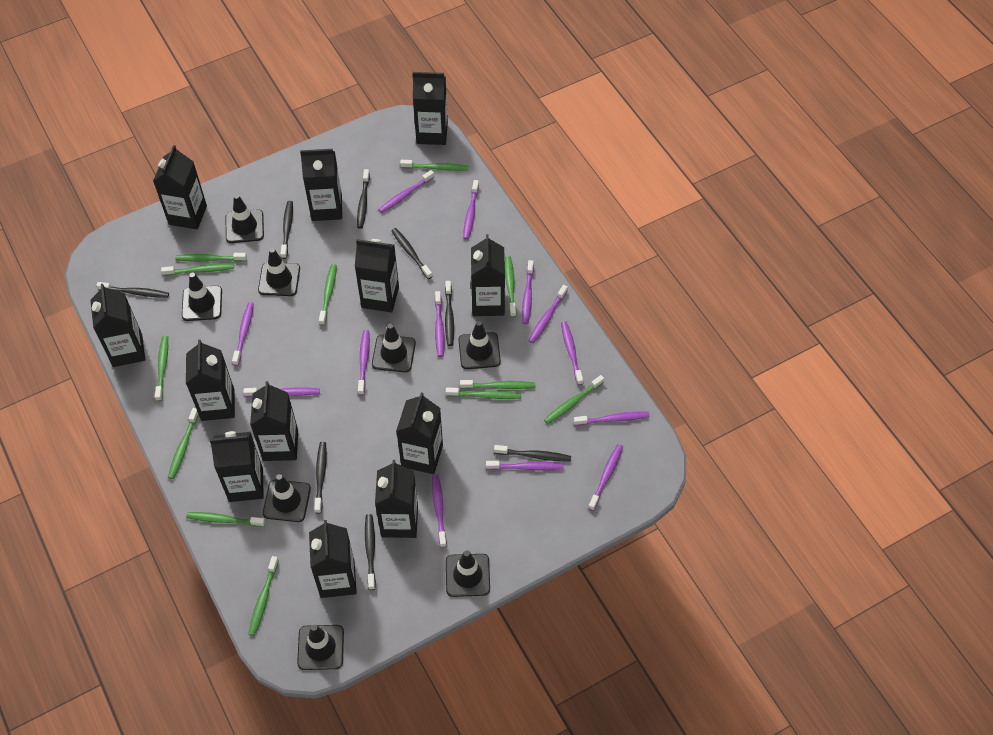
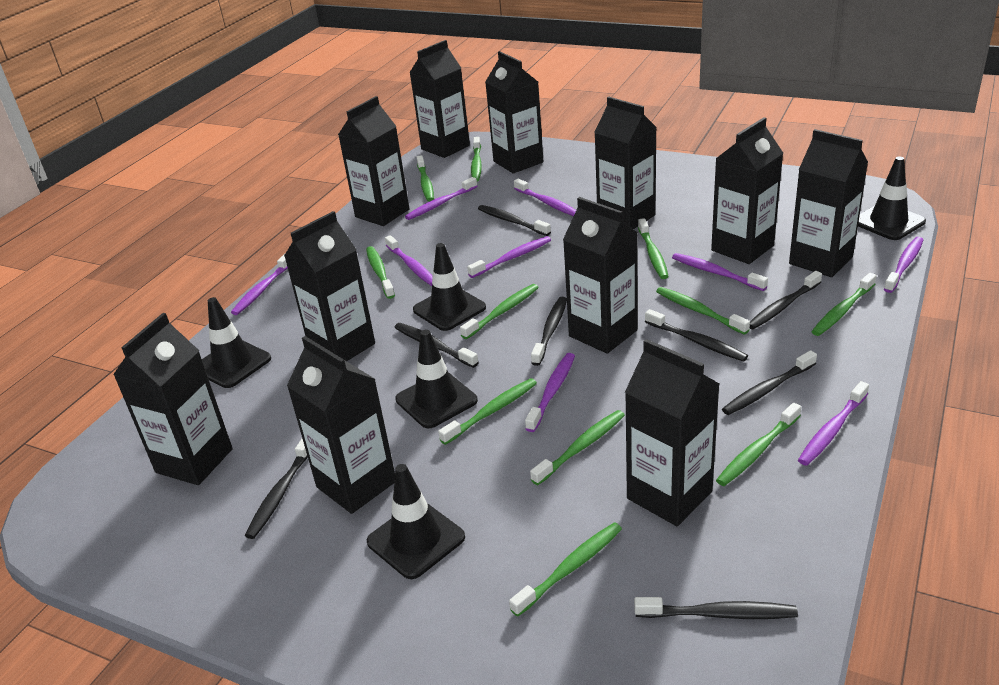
black carton: [90,284,145,367] [153,145,207,229] [186,339,235,421] [210,431,264,502] [250,381,298,461] [300,149,342,221] [309,520,357,598] [355,239,399,313] [375,460,418,538] [396,392,443,474] [413,72,448,145] [471,234,505,316] = 12 -> [113,313,233,485] [284,211,375,361] [287,336,395,514] [338,96,410,226] [409,40,470,158] [485,51,544,173] [563,197,638,354] [594,97,657,229] [625,339,719,526] [711,117,783,264] [789,129,868,277] = 11
black traffic cone: [182,273,222,321] [226,194,264,243] [258,248,300,296] [263,474,311,522] [297,625,344,670] [372,324,416,372] [446,550,490,597] [458,321,501,369] = 8 -> [202,297,271,388] [367,464,465,579] [395,330,478,428] [413,243,486,331] [858,157,926,240] = 5
green toothbrush: [155,336,168,401] [161,263,234,276] [168,408,199,479] [175,253,247,262] [186,512,265,527] [248,556,279,636] [319,264,337,325] [400,160,468,171] [446,388,521,399] [460,380,535,389] [505,256,516,317] [544,375,604,424] = 12 -> [366,246,395,299] [417,155,434,201] [438,378,537,445] [460,284,539,339] [471,137,482,182] [509,522,622,617] [530,410,625,485] [638,218,669,279] [656,287,750,335] [716,403,801,486] [811,273,877,336] = 11
purple toothbrush: [232,302,254,366] [243,387,320,397] [358,330,370,395] [379,170,434,213] [432,474,447,548] [435,291,445,357] [463,180,479,240] [486,461,564,470] [522,260,534,324] [528,285,568,343] [561,321,583,385] [574,412,649,426] [588,444,623,511] = 13 -> [231,254,288,315] [385,235,433,286] [405,177,477,220] [467,236,551,278] [514,179,576,216] [525,353,575,432] [672,253,768,291] [798,381,869,466] [884,237,923,293] = 9

